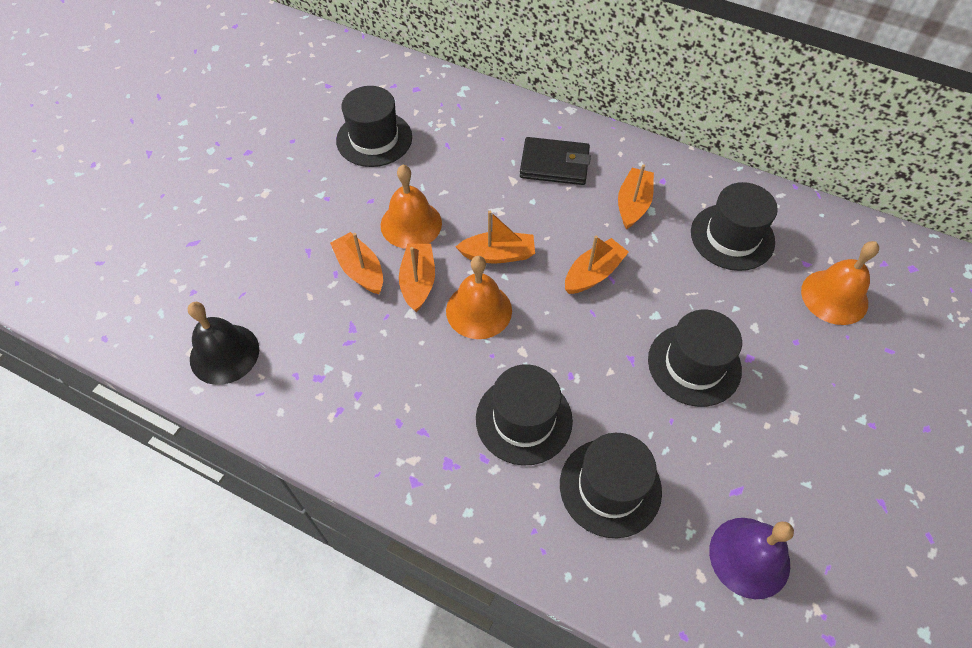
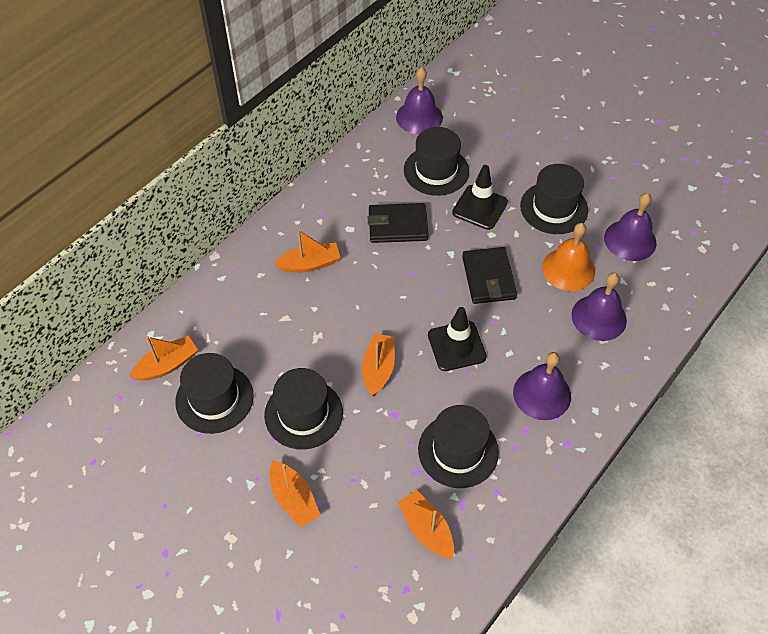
black bell: [188,302,259,385] = 1 -> none = 0
black traffic cone: none = 0 -> [428,307,487,371] [452,165,508,230] = 2
black wallet: [520,137,591,185] = 1 -> [368,203,429,243] [462,247,517,304] = 2
orange bell: [381,165,442,249] [446,256,512,339] [801,241,879,325] = 3 -> [542,223,595,291] = 1
purple bell: [709,518,794,599] = 1 -> [396,67,443,134] [513,352,571,420] [571,273,627,341] [604,193,656,261] = 4

